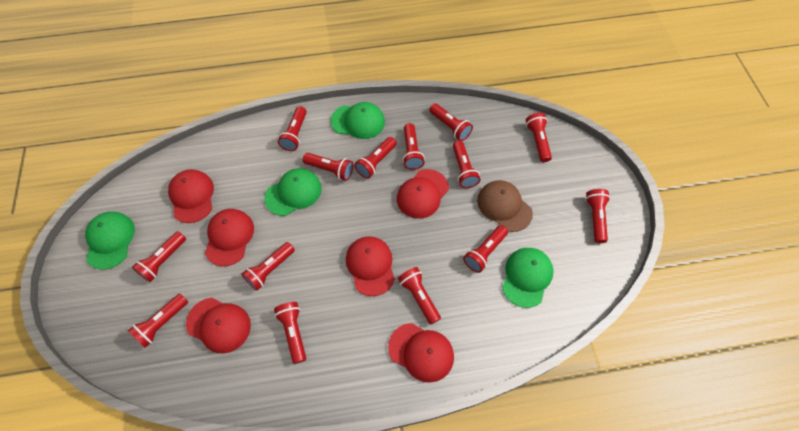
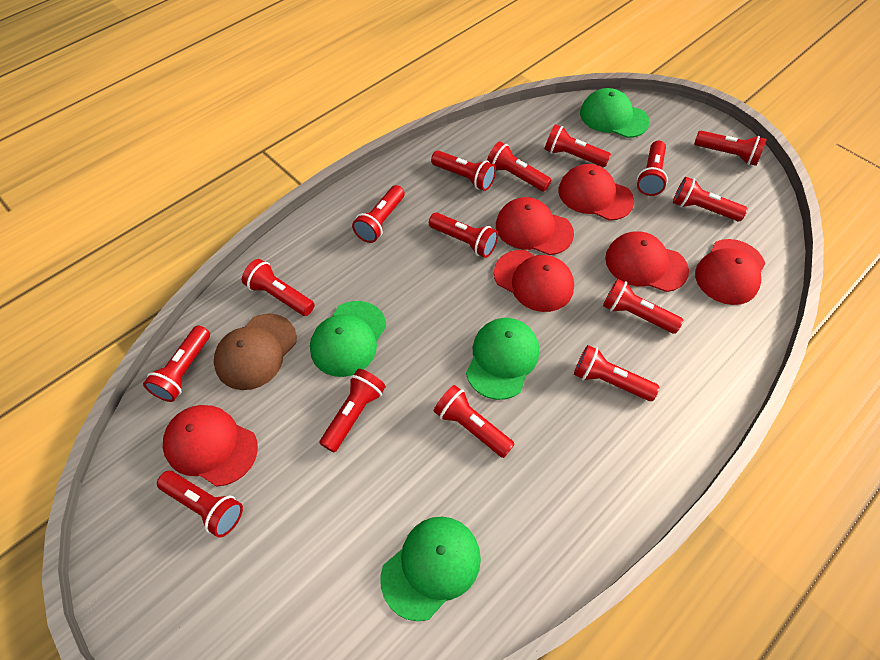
red flashlight: [128,294,188,348] [132,231,186,282] [242,242,295,291] [274,302,306,364] [278,106,307,151] [303,153,353,181] [354,137,397,179] [398,267,441,325] [403,123,425,170] [429,103,473,141] [453,141,480,188] [463,225,508,273] [526,113,552,162] [586,189,610,243] = 14 -> [143,325,210,402] [157,471,243,538] [242,259,315,316] [319,369,386,452] [352,185,405,243] [429,212,498,258] [431,150,496,191] [433,385,515,458] [487,141,551,191] [544,124,611,167] [574,345,659,401] [603,279,683,334] [637,141,668,196] [673,177,748,221] [694,131,767,166] = 15

